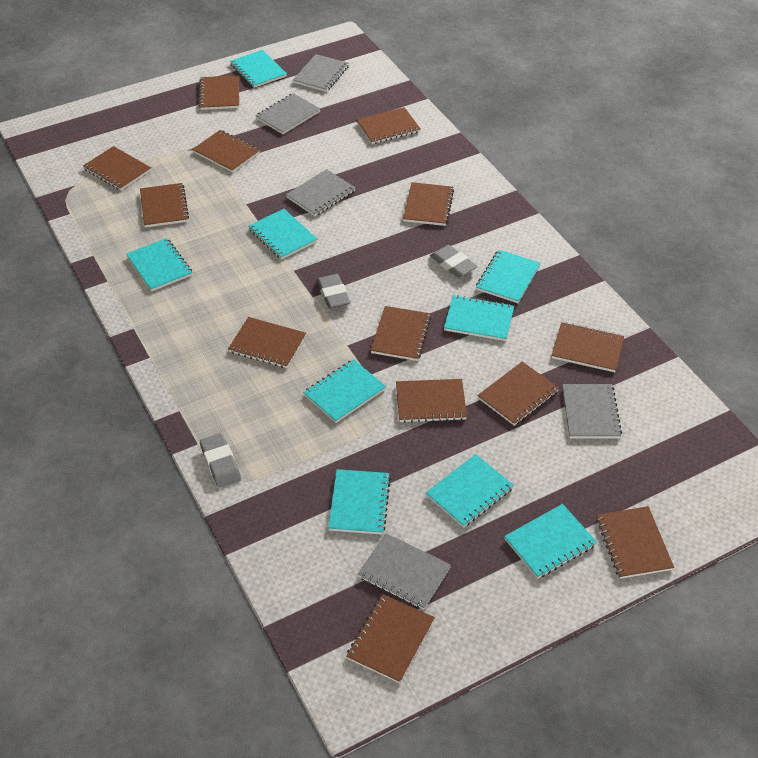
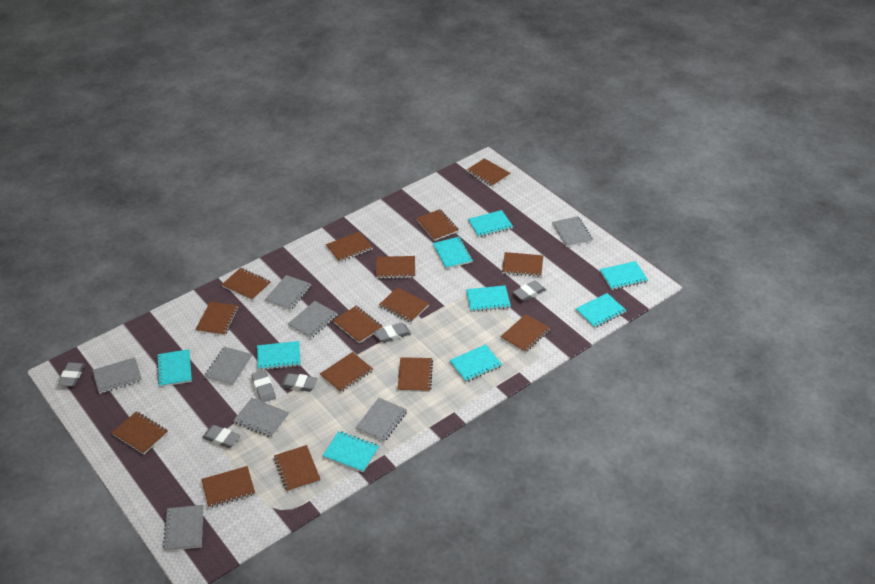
brown notebook: [83,146,151,190] [140,183,189,228] [192,130,260,173] [199,75,239,110] [228,317,306,368] [346,594,435,683] [356,107,421,144] [370,306,431,361] [396,379,467,423] [403,182,454,226] [477,361,559,426] [552,322,624,372] [596,506,674,579] = 13 -> [112,411,168,454] [196,301,239,336] [201,466,255,508] [222,268,271,301] [274,445,321,492] [320,352,373,393] [326,231,373,262] [333,306,383,343] [376,256,415,279] [379,288,429,323] [398,357,433,392] [416,209,459,241] [467,158,510,187] [500,314,550,353] [502,252,543,277] = 15
grey eraser: [200,433,241,488] [316,274,351,309] [430,245,478,278] = 3 -> [58,362,85,387] [202,425,241,448] [251,370,276,402] [280,373,318,392] [375,322,411,343] [513,280,546,301] = 6
grey notebook: [256,93,320,134] [286,169,356,216] [293,54,349,92] [357,533,451,610] [562,384,622,438] = 5 -> [92,357,142,394] [163,505,204,551] [204,347,253,386] [233,398,289,438] [265,275,311,311] [288,301,338,339] [356,398,407,442] [552,216,593,247] = 8

